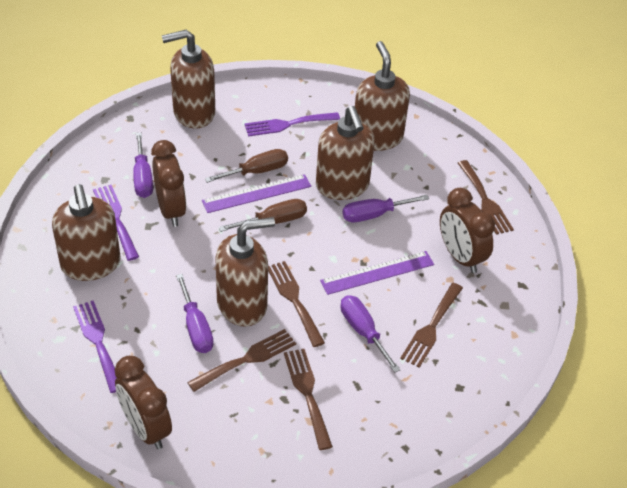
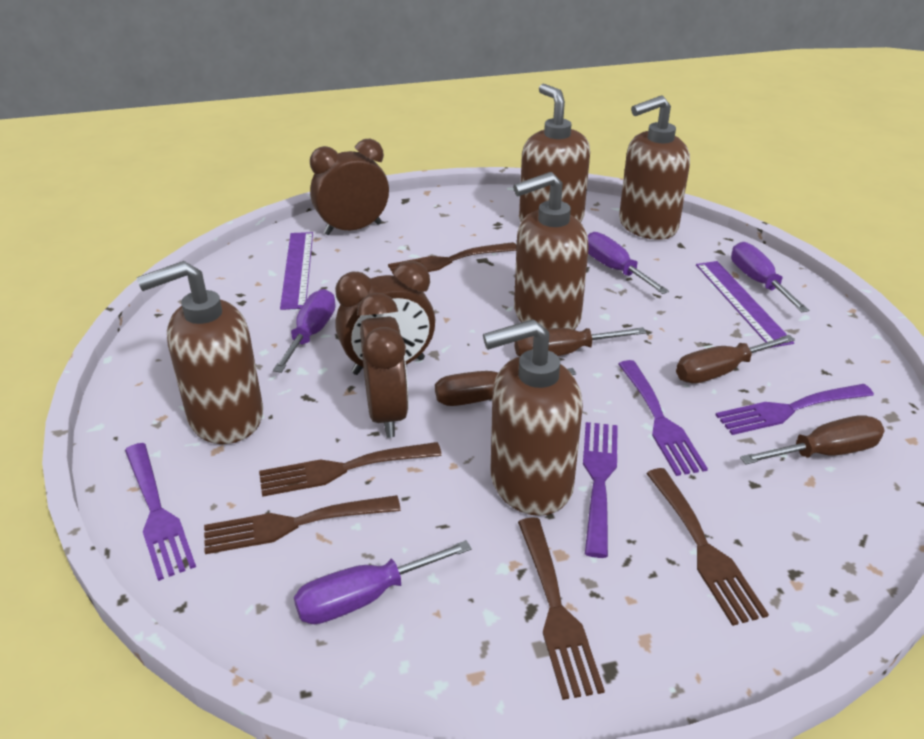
brown screwdriver: [205,149,288,183] [219,199,307,232] = 2 -> [435,368,576,406] [514,327,646,356] [676,335,795,383] [740,415,885,465] = 4
purple fork: [73,300,116,393] [93,185,139,261] [244,112,340,137] = 3 -> [125,443,196,581] [583,422,618,558] [618,360,708,476] [716,384,874,435] = 4

